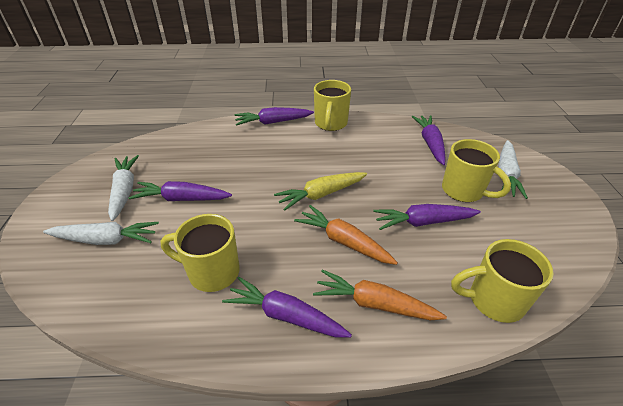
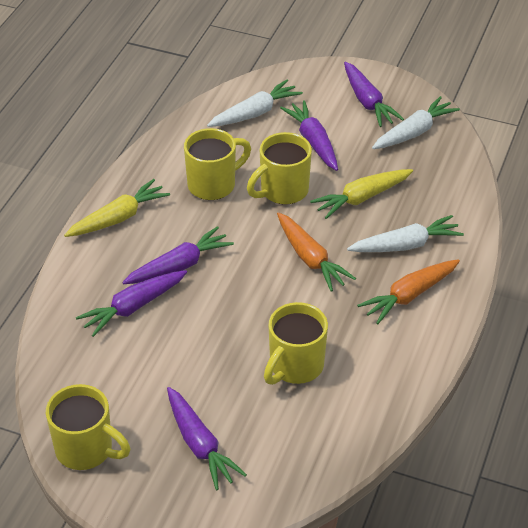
yellow carrot: [274,172,367,211] = 1 -> [64,179,170,237] [310,169,413,219] = 2

